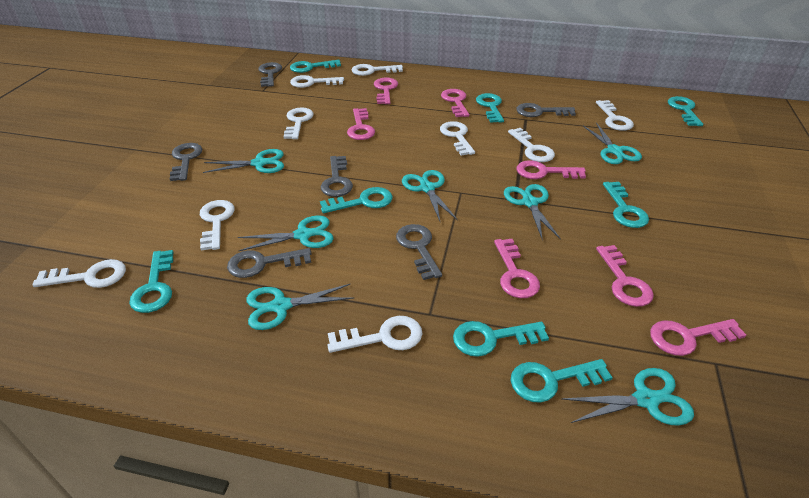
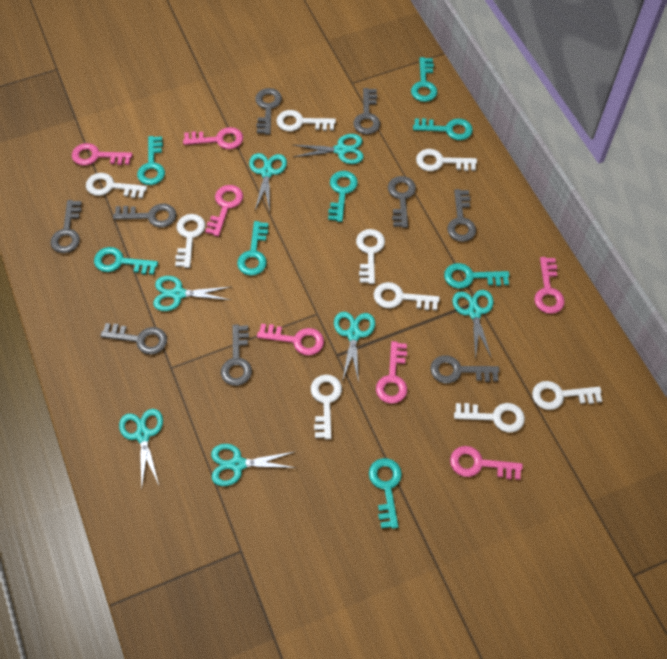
grey key: [170,143,202,181] [227,248,312,278] [259,62,282,87] [321,156,353,197] [396,224,442,280] [516,103,576,117] = 6 -> [51,200,82,253] [100,323,167,355] [113,204,176,227] [221,324,252,386] [255,88,282,135] [353,88,380,134] [388,176,416,228] [430,355,499,383] [447,189,476,242] = 9

